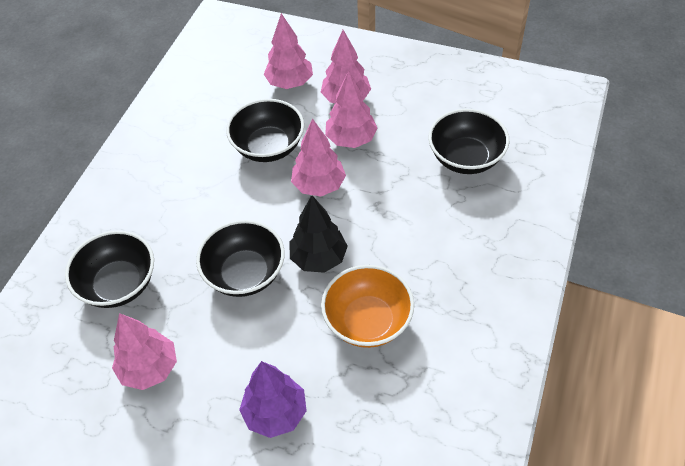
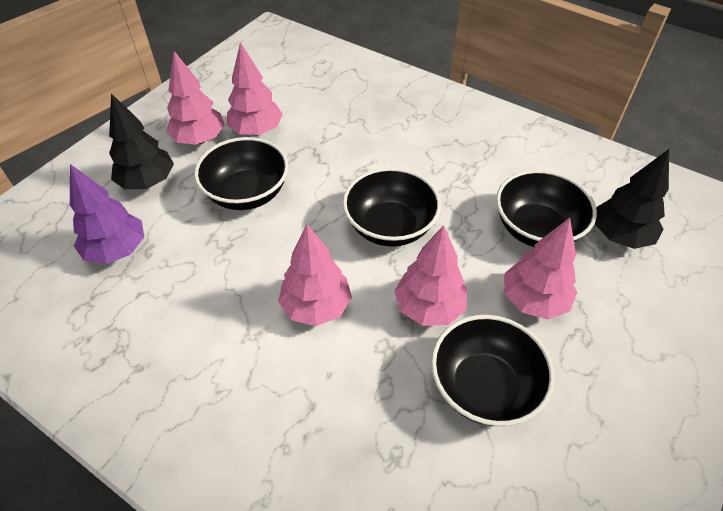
black tree: [289,195,348,273] = 1 -> [109,93,174,189] [595,149,669,249] = 2
orange bowl: [321,265,414,348] = 1 -> none = 0

